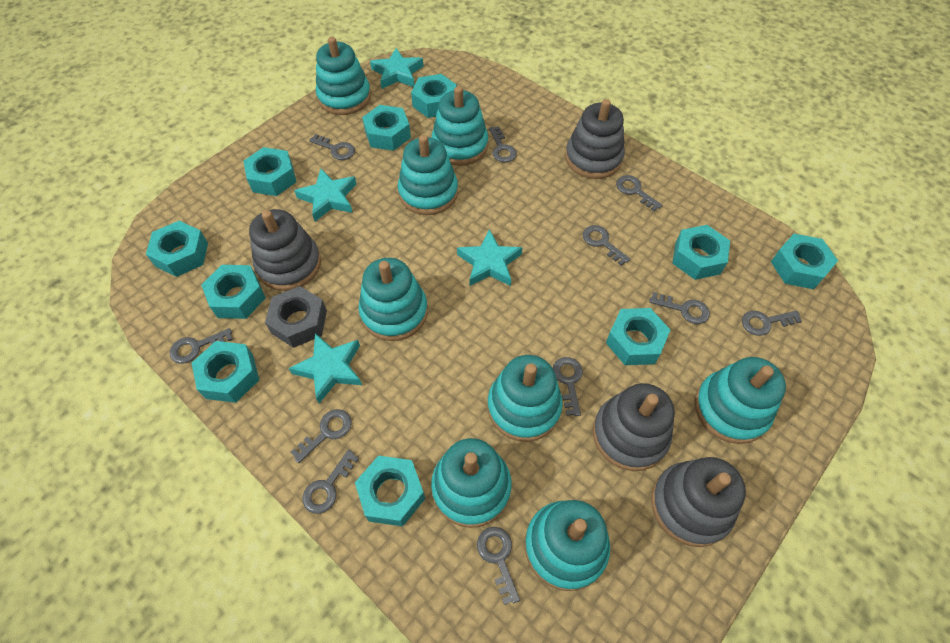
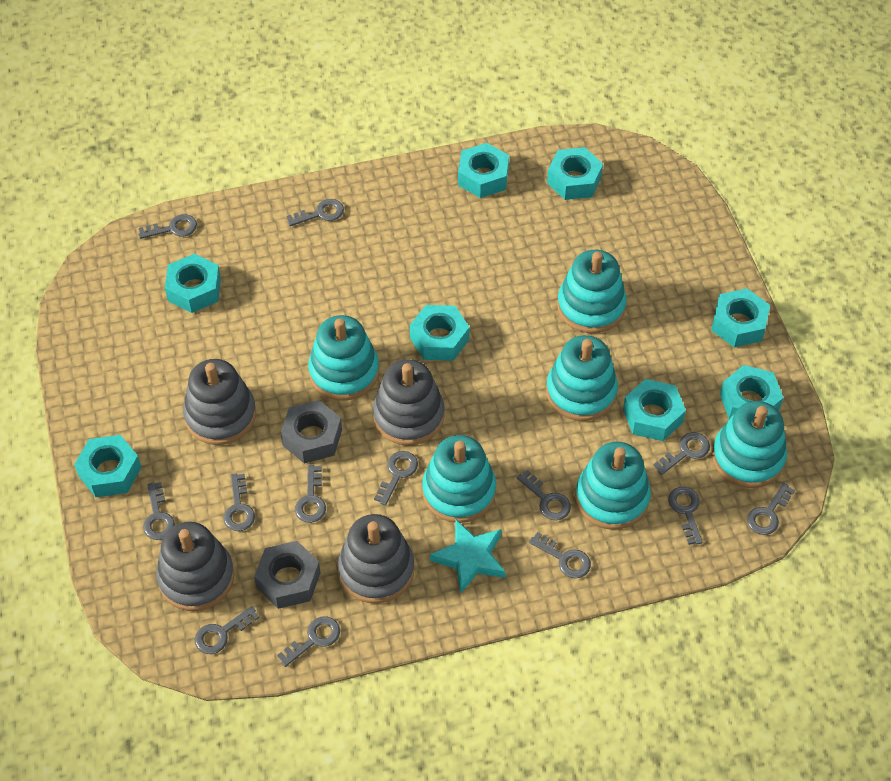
grey key: [170,328,233,364] [291,409,352,463] [303,450,359,514] [309,134,355,160] [477,527,520,605] [489,126,517,163] [553,357,583,416] [583,225,630,266] [616,175,662,211] [649,292,710,324] [742,311,802,336] = 11 -> [139,214,197,239] [143,482,175,540] [195,606,259,654] [223,474,255,531] [277,616,340,667] [287,199,344,226] [295,465,326,523] [374,451,418,505] [517,470,571,520] [529,532,591,578] [653,432,710,475] [668,487,702,545] [747,483,795,535] = 13
grey nut: [265,286,327,348] = 1 -> [254,541,321,609] [281,400,342,464] = 2
turquoise nut: [146,221,208,277] [192,341,259,403] [201,265,266,319] [243,147,296,196] [355,456,425,526] [362,105,411,151] [411,74,457,118] [606,308,670,365] [672,225,730,280] [771,234,838,289] = 10 -> [74,435,142,497] [165,253,221,313] [410,305,469,361] [458,143,509,198] [547,147,603,200] [623,379,686,441] [711,288,770,347] [720,365,784,419] = 8
turquoise stacking toy: [316,37,371,115] [358,258,428,341] [398,135,458,215] [431,86,488,166] [431,438,512,528] [487,355,563,442] [525,500,610,591] [695,357,786,444] = 8 -> [308,315,379,400] [422,435,496,523] [546,335,618,421] [557,250,627,333] [575,442,651,530] [712,401,787,488] = 6
turquoise star: [289,333,362,403] [294,169,357,221] [370,48,424,89] [457,229,523,286] = 4 -> [430,519,506,593] = 1

